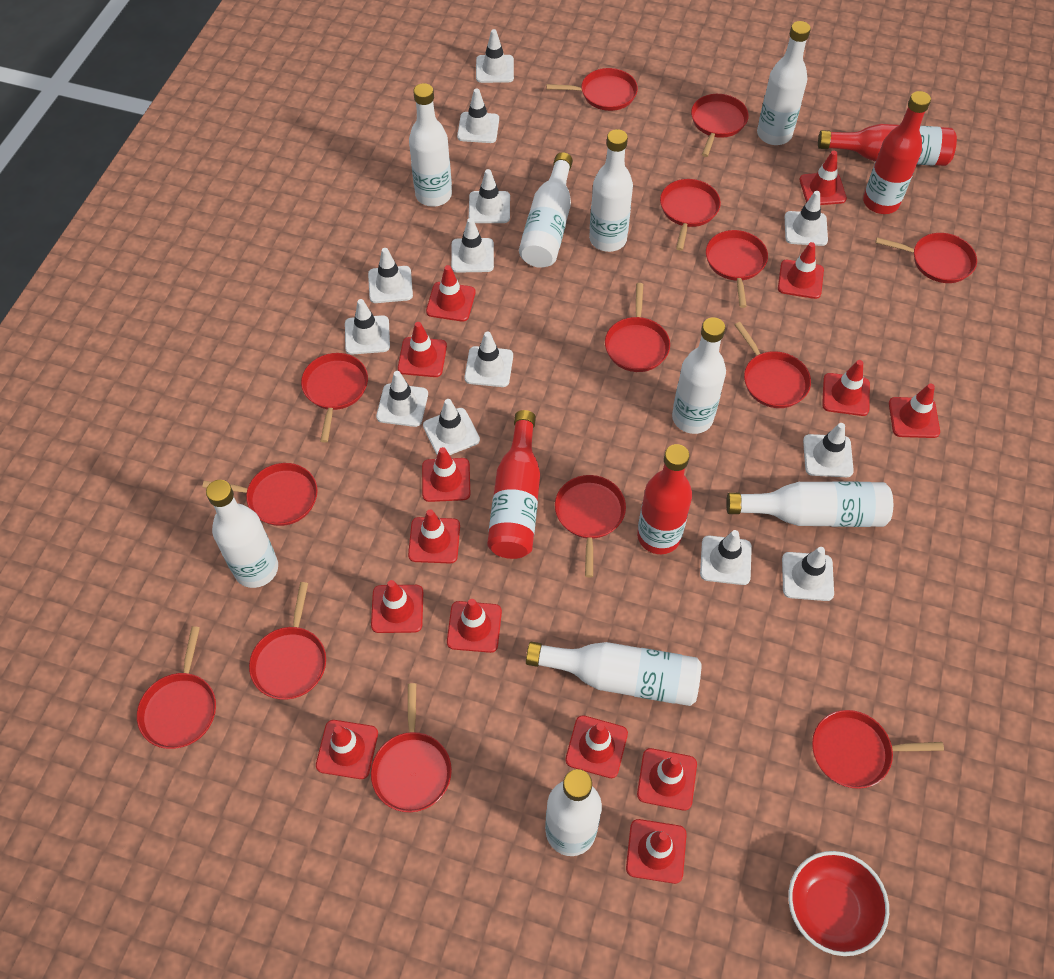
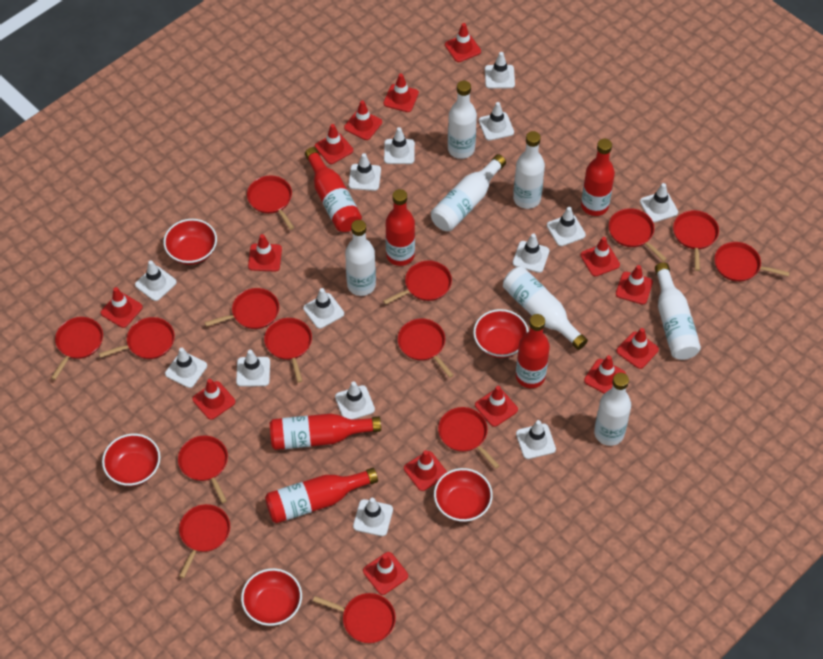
red bottle: [487,410,540,559] [637,444,692,554] [818,124,957,166] [863,91,931,214] = 4 -> [265,468,378,523] [270,414,381,450] [305,147,362,232] [386,189,415,266] [516,314,550,388] [581,139,615,216] = 6
red bowl: [788,851,889,956] = 1 -> [102,434,161,486] [163,219,217,265] [241,568,302,626] [434,468,493,522] [473,309,529,358] = 5
white bottle: [206,480,278,588] [409,83,452,207] [519,152,573,268] [526,642,702,706] [545,769,602,856] [589,129,633,252] [672,317,726,434] [726,481,893,527] [757,21,811,145] = 9 -> [345,220,376,296] [431,154,506,231] [448,81,477,159] [503,267,588,350] [513,131,545,209] [594,373,631,446] [655,262,701,360] = 7
white traffic cone: [345,299,390,354] [368,248,413,303] [376,371,428,427] [423,399,480,455] [451,218,494,273] [457,89,499,143] [465,331,513,387] [469,169,510,223] [476,29,514,83] [700,530,752,585] [782,547,834,601] [785,191,828,246] [803,423,854,477] = 13 -> [135,260,177,301] [165,348,207,388] [236,350,270,387] [303,288,344,329] [335,382,375,419] [348,153,381,191] [353,498,393,536] [384,127,415,164] [479,102,514,141] [485,52,515,89] [513,233,549,273] [516,420,556,459] [547,207,586,246] [640,183,678,222] = 14

